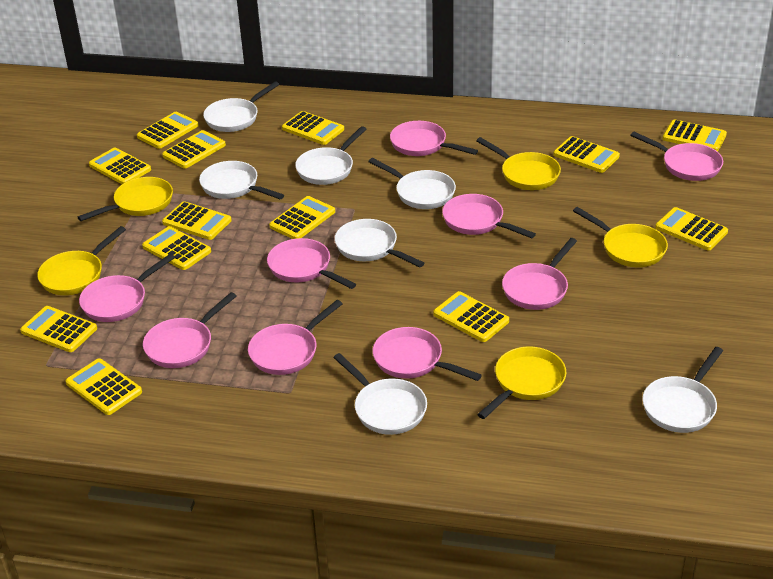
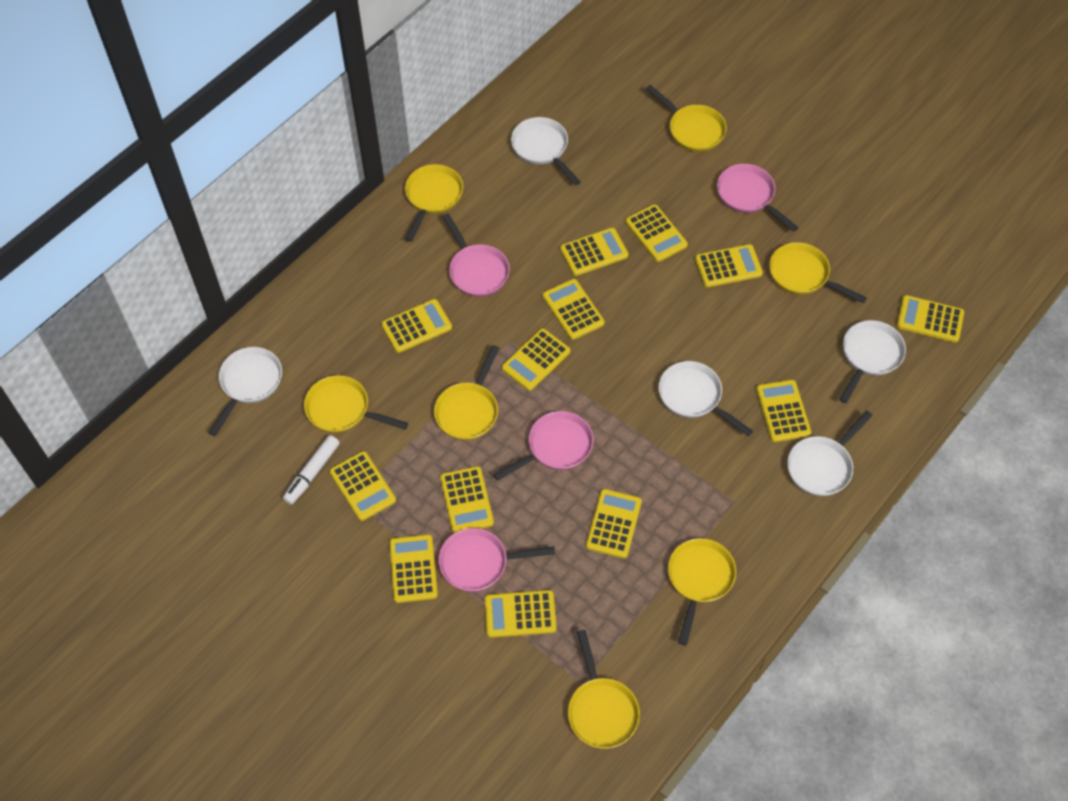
pink pan: [79,254,175,322] [143,292,237,368] [248,300,342,375] [267,238,356,289] [373,327,482,381] [390,121,478,156] [442,194,536,238] [502,238,577,310] [630,132,723,181] = 9 -> [439,528,555,592] [442,214,510,297] [493,411,594,481] [717,164,799,232] = 4
white marker: none = 0 -> [283,435,340,505] = 1
white pan: [199,161,284,199] [203,82,279,132] [295,126,366,185] [333,353,427,435] [335,219,424,267] [368,158,456,209] [642,347,723,433] = 7 -> [209,347,282,436] [511,117,581,185] [658,361,753,436] [787,410,873,496] [839,320,906,403] = 5
yellow pan: [37,226,126,295] [78,177,173,221] [476,137,561,190] [477,347,566,419] [573,207,668,267] = 5 -> [304,375,408,433] [405,164,463,242] [434,345,499,440] [568,630,640,749] [646,85,727,152] [668,538,736,645] [769,242,867,303] = 7

